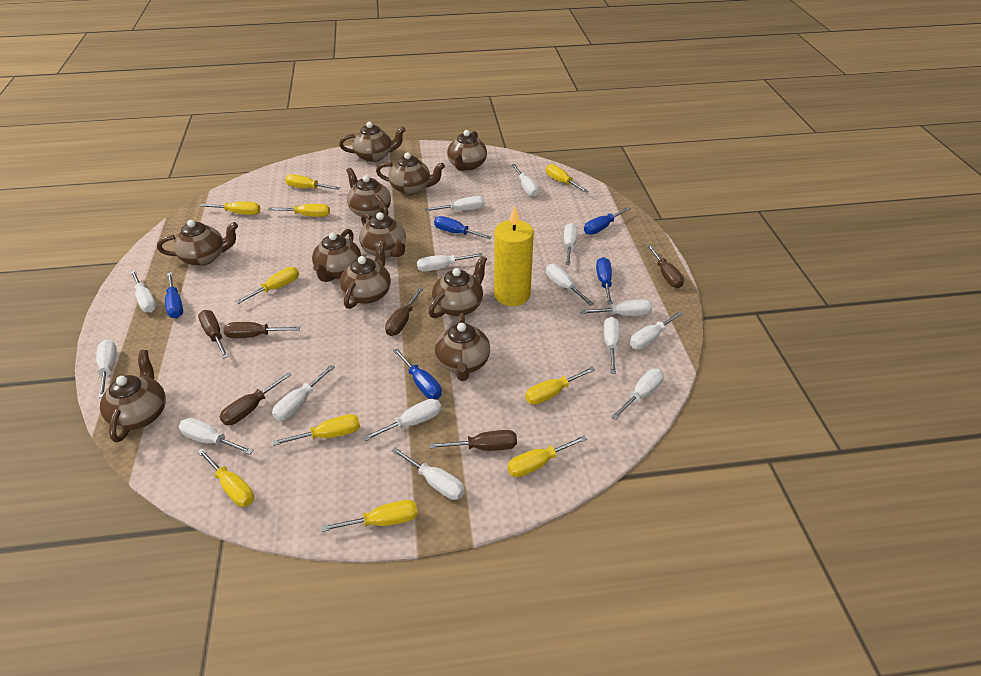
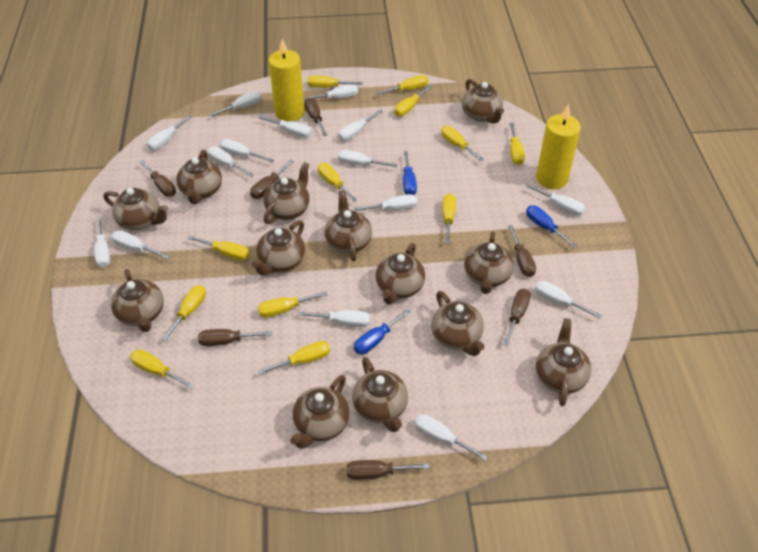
blue screwdriver: [165,272,183,318] [393,348,442,399] [434,216,492,239] [584,207,631,235] [596,257,613,305] = 5 -> [354,309,411,354] [403,151,417,195] [526,205,577,247] = 3
brown screwdriver: [198,310,229,359] [220,372,291,425] [223,322,300,338] [385,287,424,336] [430,430,517,451] [647,245,684,288] = 6 -> [139,160,176,197] [198,329,272,346] [250,160,294,199] [305,98,327,136] [347,460,429,480] [503,289,531,346] [508,225,536,277] = 7
brown teapot: [100,350,166,442] [157,220,238,266] [312,229,361,282] [339,122,406,162] [340,241,391,309] [346,168,391,219] [359,212,406,258] [376,152,445,195] [428,256,487,318] [435,313,490,381] [447,130,487,171] = 11 -> [104,188,168,230] [111,269,164,332] [176,150,222,204] [252,220,305,276] [264,162,310,224] [290,375,350,449] [325,190,372,262] [352,357,408,432] [376,243,425,304] [431,291,485,356] [462,79,504,124] [464,231,514,294] [536,318,591,406] = 13
yellow candle: [494,206,534,306] = 1 -> [269,39,305,121] [536,104,581,189] = 2
yellow screwdriver: [197,448,254,507] [200,201,260,215] [235,267,299,304] [268,204,330,217] [273,414,360,446] [285,174,340,190] [321,500,418,532] [508,435,587,477] [525,367,595,405] [546,164,589,193] = 10 -> [130,350,194,388] [162,285,206,341] [188,235,250,260] [258,291,328,318] [258,341,330,375] [307,76,363,88] [318,163,357,202] [376,75,428,95] [394,85,433,116] [441,126,484,161] [442,194,456,243] [509,123,525,165] = 12

